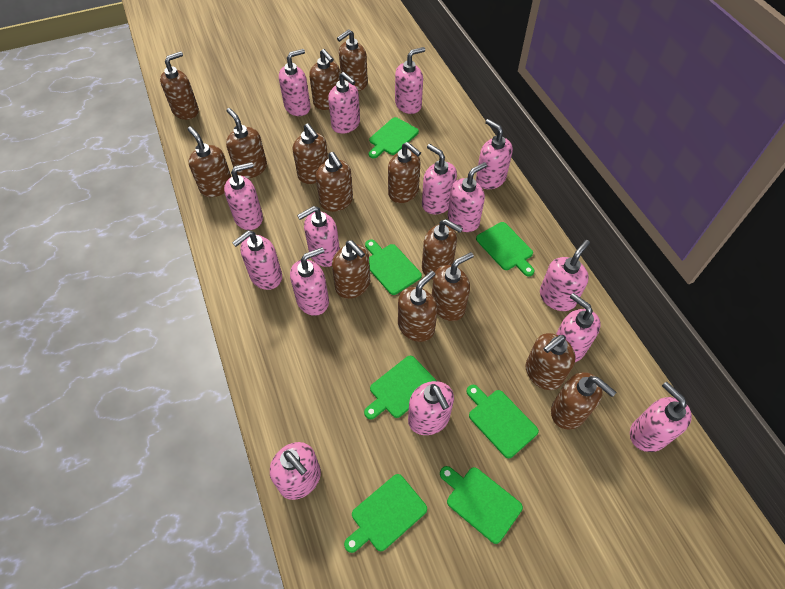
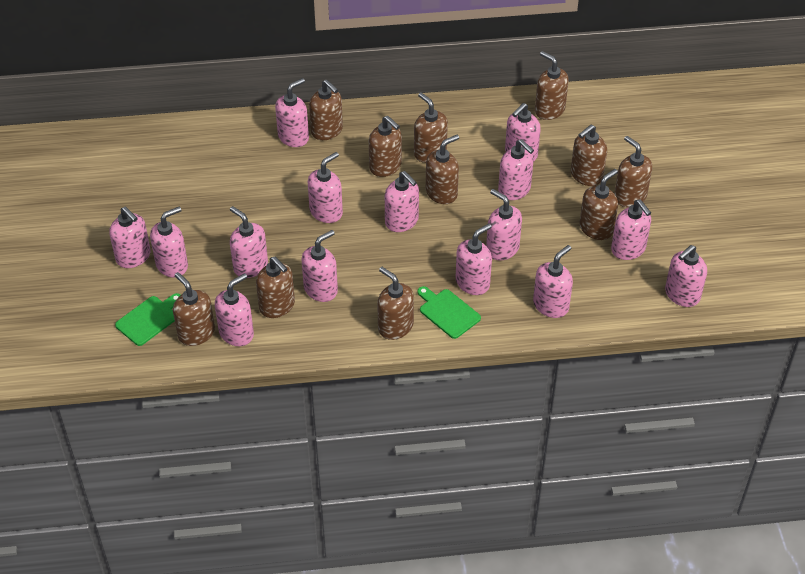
brown soap dispenser: [160,51,199,120] [188,126,231,197] [226,108,267,178] [293,123,328,184] [309,49,340,110] [316,152,353,212] [332,240,370,299] [337,29,368,91] [388,142,421,203] [398,271,437,342] [422,219,463,280] [432,252,474,321] [525,333,576,390] [551,372,616,430] = 14 -> [173,272,215,346] [256,257,295,318] [309,80,343,140] [369,116,402,177] [377,267,414,340] [414,92,448,163] [426,135,459,204] [535,51,569,120] [571,125,607,186] [579,169,618,240] [614,136,652,207] = 11
green cutting board: [344,474,427,553] [364,356,437,419] [365,239,422,295] [369,117,419,158] [440,466,523,544] [466,385,539,458] [476,222,534,276] = 7 -> [115,293,181,346] [417,286,481,339] = 2

